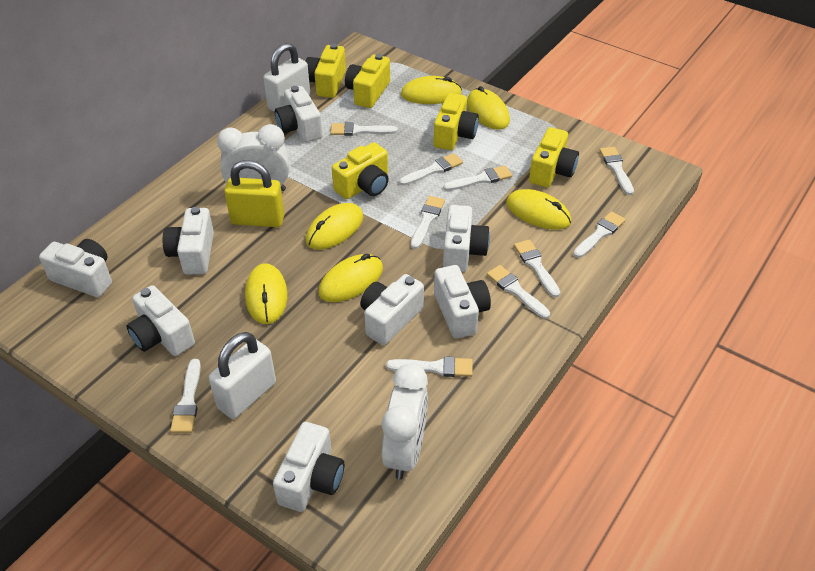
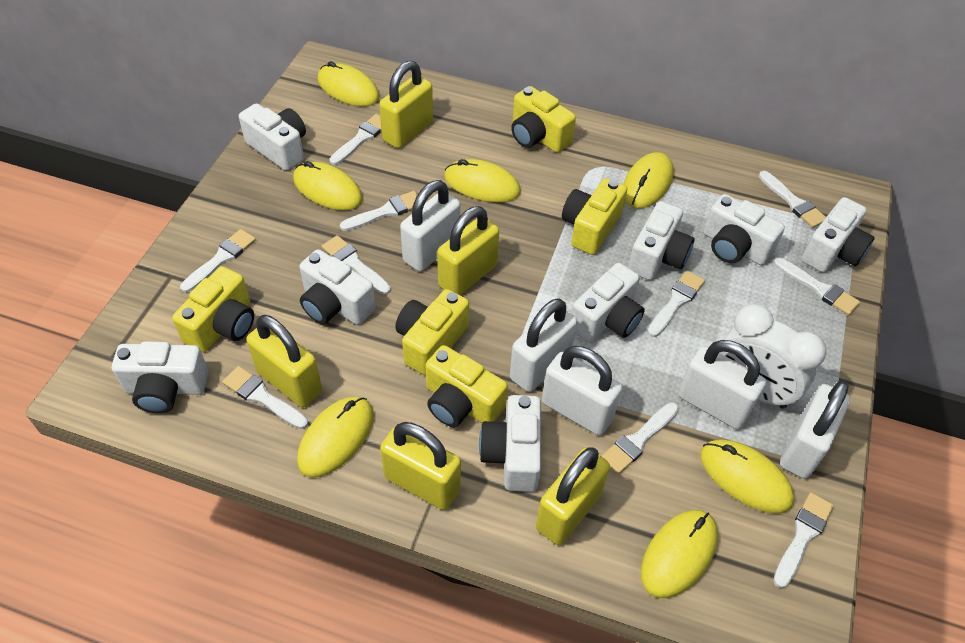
white clock: [217,124,289,191] [382,364,428,480] = 2 -> [720,304,827,409] = 1
white padlock: [209,332,276,419] [263,43,310,112] = 2 -> [400,180,461,272] [510,298,577,392] [542,346,622,435] [678,340,766,429] [780,381,850,479] = 5
yellow mouse: [245,263,288,324] [306,203,363,250] [319,254,383,302] [401,76,462,104] [467,86,510,130] [506,189,571,230] = 6 -> [293,161,362,210] [297,397,373,477] [317,61,379,106] [444,159,521,202] [623,152,673,208] [641,510,718,598] [700,440,794,514] = 7
yellow padlock: [224,160,285,227] = 1 -> [246,315,322,407] [379,61,433,148] [380,422,461,510] [437,206,499,295] [536,447,610,545] = 5

